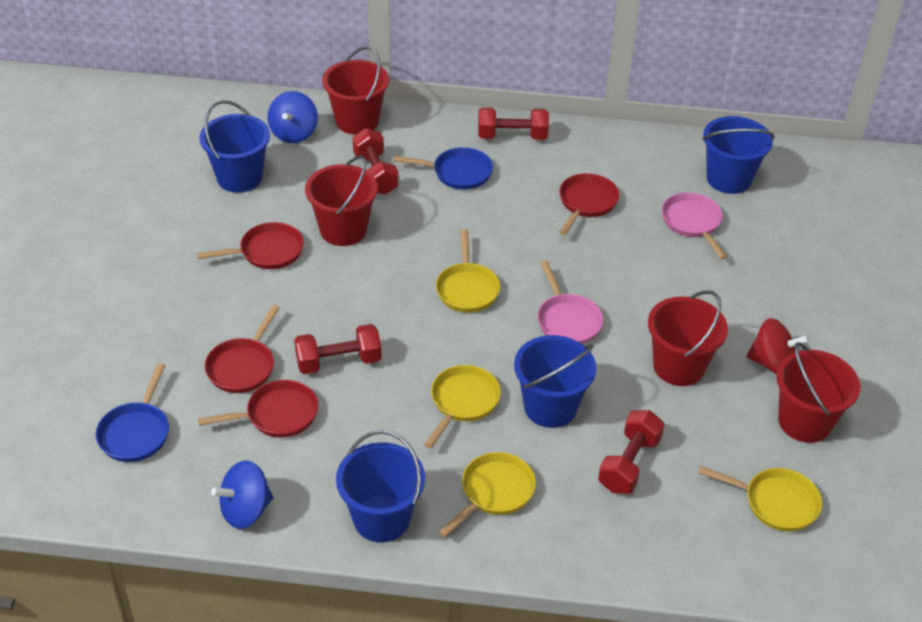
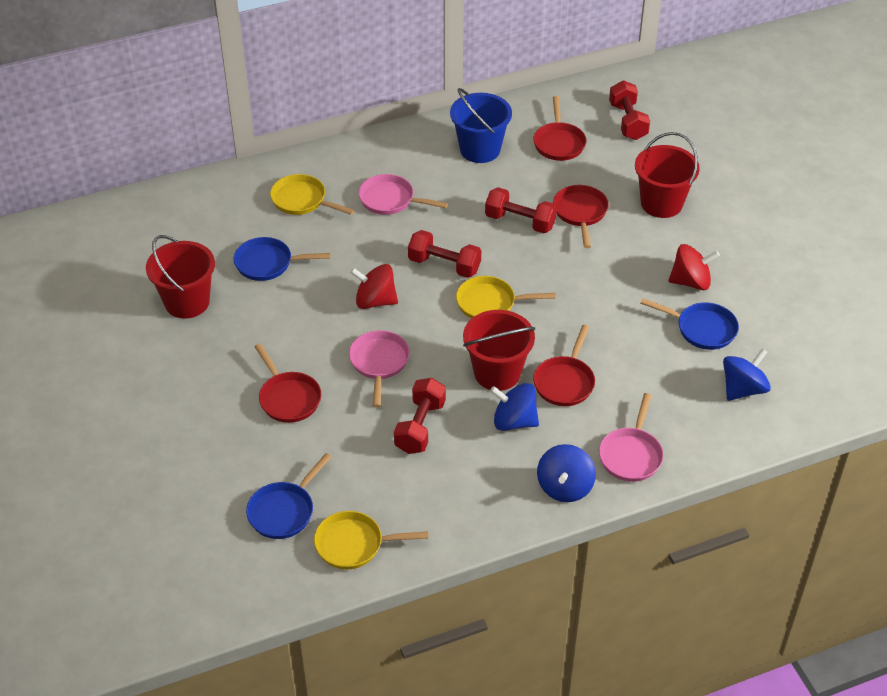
blue bucket: [200,100,270,193] [336,430,425,543] [514,335,596,428] [702,116,775,194] = 4 -> [450,88,512,163] = 1
blue pan: [96,363,169,462] [394,147,493,190] = 2 -> [234,237,331,281] [246,453,331,539] [640,298,739,350] = 3
blue spinning top: [211,461,274,529] [268,91,318,143] = 2 -> [490,383,539,431] [537,444,596,502] [723,348,771,401] = 3
pink pan: [537,261,603,344] [662,192,727,260] = 2 -> [349,330,410,407] [358,174,448,215] [599,393,664,482] = 3
red bucket: [305,155,378,246] [323,46,389,135] [648,290,728,386] [776,342,860,443] = 4 -> [146,235,215,319] [463,310,535,391] [635,132,700,218] = 3
red spinning top: [746,318,810,374] = 1 -> [350,264,398,309] [669,244,720,290] = 2
yellow pan: [424,365,501,448] [436,229,500,313] [439,452,536,537] [698,466,822,531] = 4 -> [270,174,354,215] [314,511,428,570] [456,276,556,319] = 3

